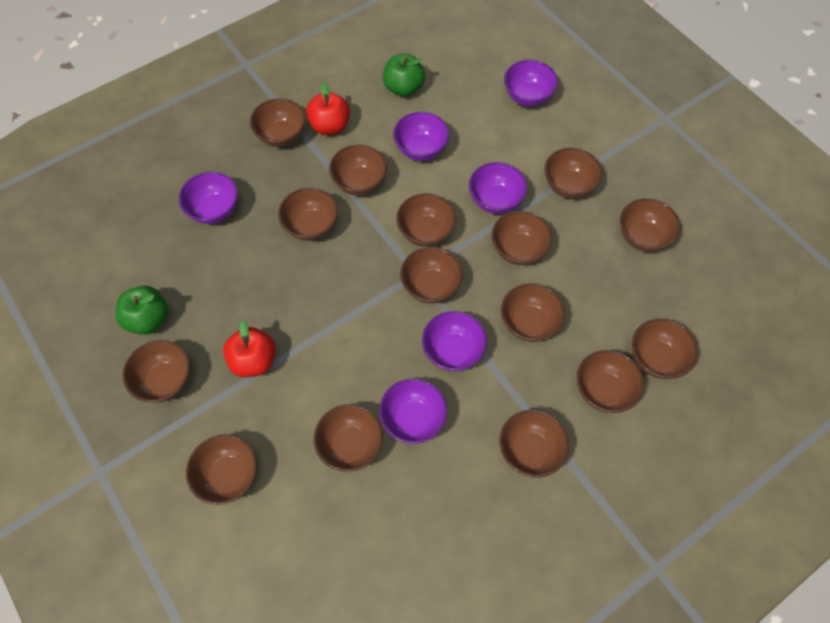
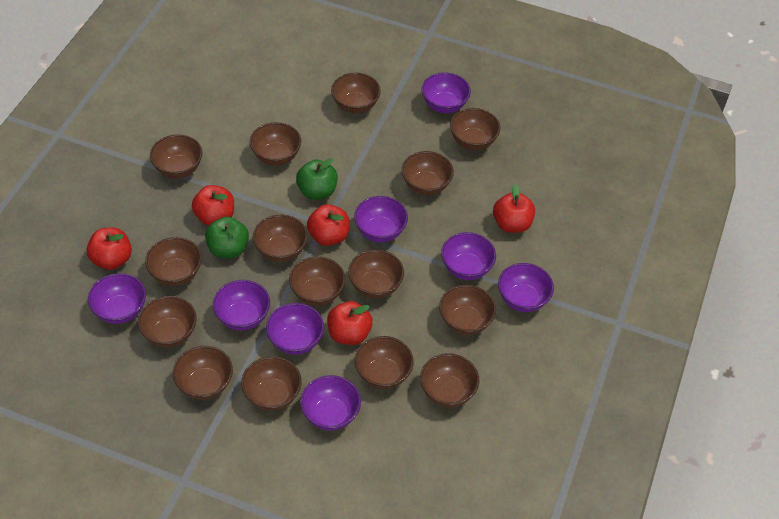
purple bowl: [179,172,238,224] [379,378,447,444] [393,112,449,161] [422,311,487,372] [469,162,527,214] [504,60,558,106] = 6 -> [88,273,146,324] [213,280,270,330] [266,303,324,355] [300,375,361,431] [354,196,408,242] [422,72,471,113] [441,232,496,280] [498,263,554,312] = 8
red apple: [223,321,276,377] [306,82,350,135] = 2 -> [87,228,132,270] [192,185,234,226] [307,204,349,246] [327,301,373,345] [493,184,535,233] = 5

